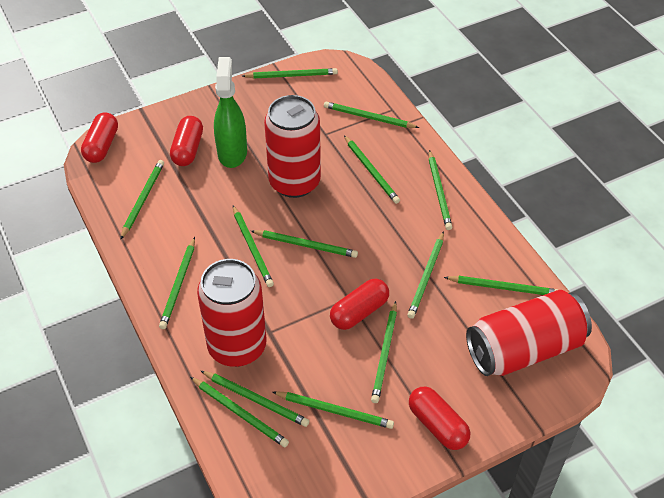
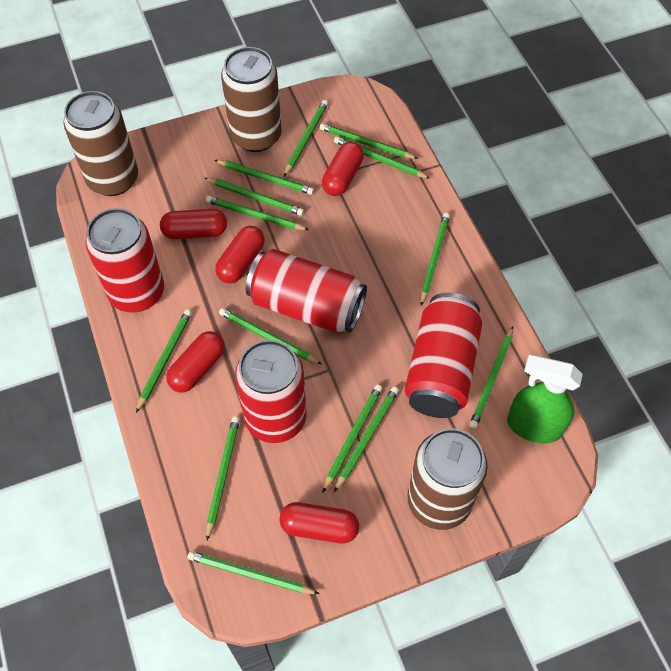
brown can: none = 0 -> [63,91,138,196] [221,47,282,152] [408,428,488,530] = 3
red can: [197,259,267,367] [264,95,321,198] [466,290,592,376] = 3 -> [86,208,164,312] [235,340,307,443] [246,249,367,333] [405,293,482,418] = 4
red capsule: [81,113,118,163] [170,116,203,166] [330,279,389,330] [409,387,470,450] = 4 -> [160,209,227,239] [166,331,225,393] [215,226,265,283] [279,502,359,543] [322,142,364,196] = 5

